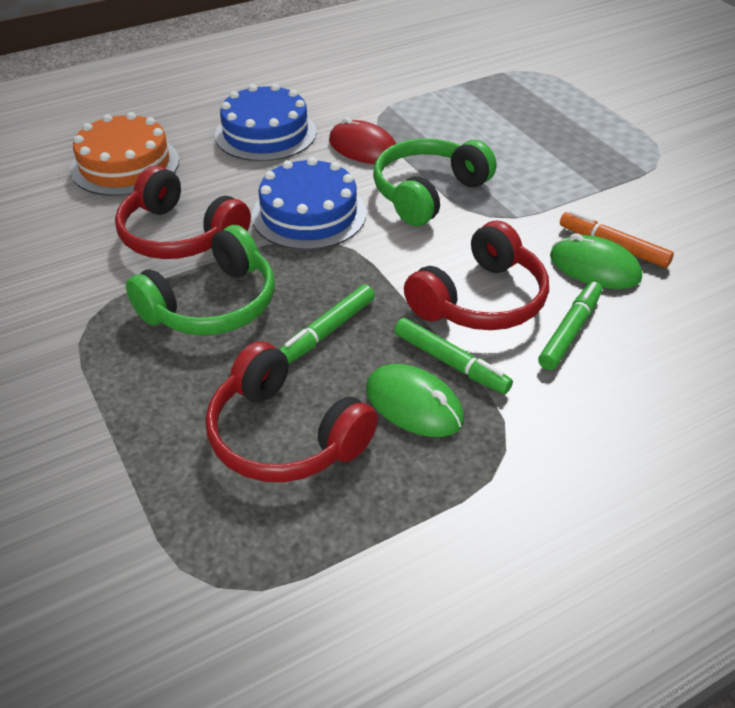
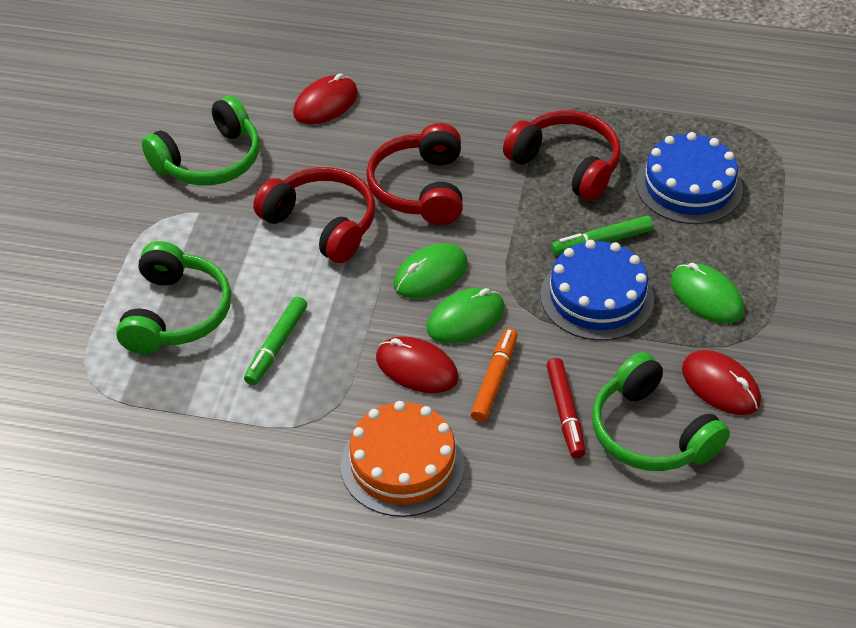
green headphones: [126,225,275,335] [373,138,496,226] = 2 -> [116,241,231,354] [142,95,260,186] [592,352,730,471] = 3
green marker: [279,284,375,364] [394,318,513,394] [538,282,602,370] = 3 -> [244,296,307,385] [551,216,653,256] = 2
green mouse: [366,364,464,437] [550,233,642,289] = 2 -> [393,243,468,298] [427,287,505,343] [671,263,744,324] = 3
red marker: none = 0 -> [546,358,585,458] = 1
red mouse: [329,117,396,164] = 1 -> [293,73,358,125] [376,336,459,393] [682,350,761,415] = 3

